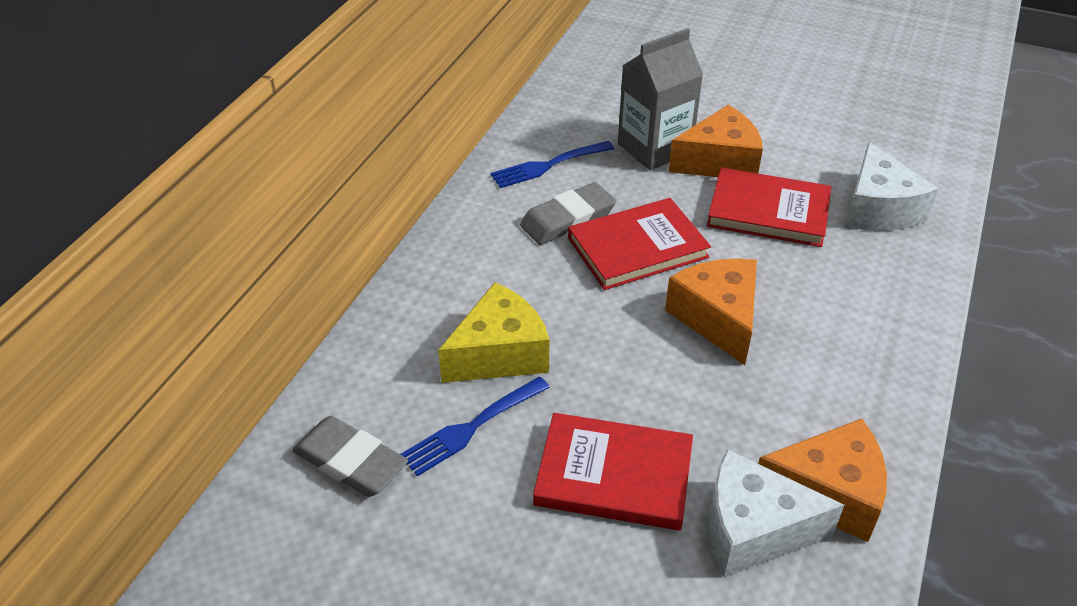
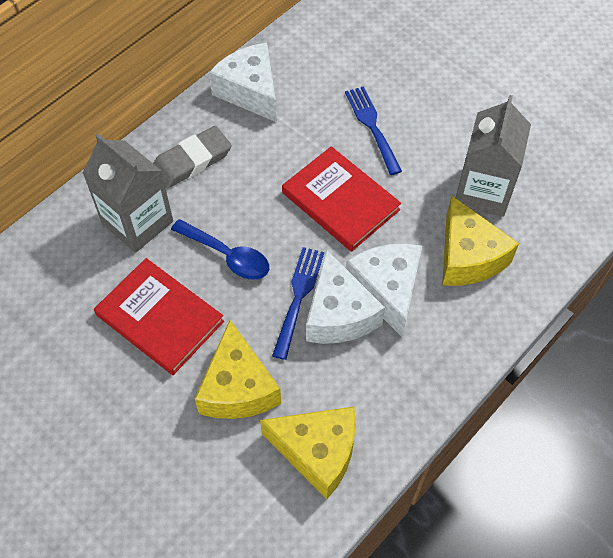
blue spoon: none = 0 -> [171,219,269,280] = 1
grey carton: [618,28,703,170] = 1 -> [83,133,173,253] [456,95,531,217] = 2
grey eraser: [292,416,408,497] [520,182,616,245] = 2 -> [153,126,232,189] = 1
orange cheese: [665,258,757,365] [669,105,763,177] [758,419,887,542] = 3 -> none = 0
red book: [533,413,693,530] [568,198,711,290] [707,167,831,247] = 3 -> [94,258,224,375] [282,146,401,252] = 2
white cheese: [709,449,844,577] [845,142,938,231] = 2 -> [209,43,277,122] [306,249,385,344] [346,244,422,337] = 3
yellow cheese: [438,282,549,383] = 1 -> [195,320,281,419] [260,406,356,499] [442,195,519,286] = 3

